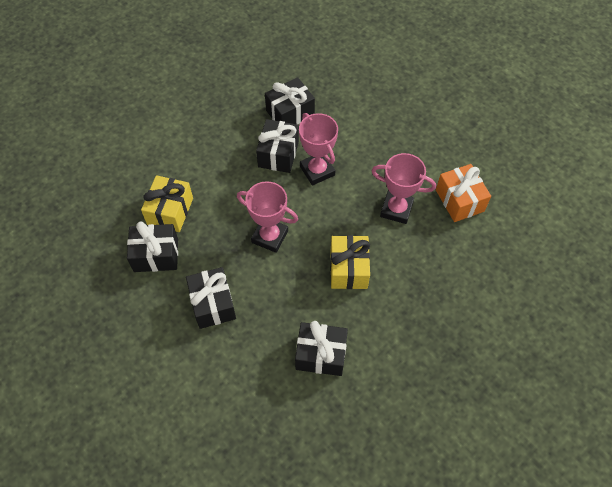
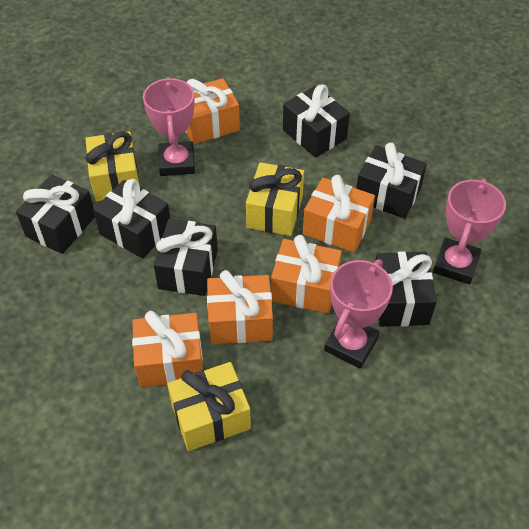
black gift: [127,222,178,272] [186,267,236,329] [256,119,299,173] [265,77,315,125] [295,321,348,376] = 5 -> [16,174,95,254] [93,179,170,259] [154,219,218,296] [283,84,350,158] [356,142,427,219] [375,251,437,327] = 6
orange gift: [436,164,491,222] = 1 -> [132,311,203,387] [185,78,240,145] [207,270,273,344] [271,235,342,314] [303,175,375,253] = 5
yellow gift: [141,175,193,232] [330,235,370,289] = 2 -> [86,131,139,202] [167,362,251,451] [246,162,304,236] = 3

